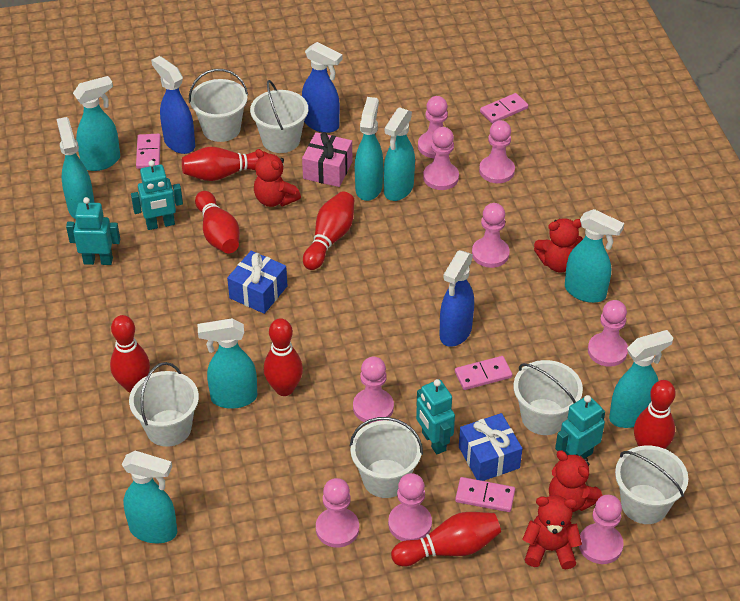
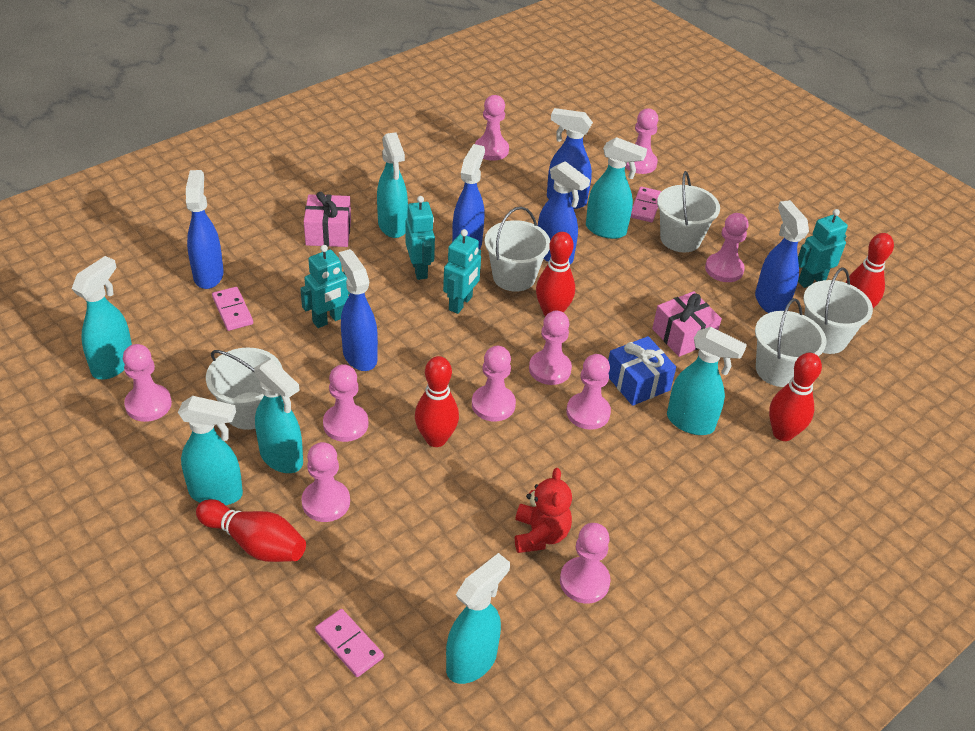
blue gift: [227,251,287,314] [459,413,522,481] = 2 -> [608,336,676,406] = 1
blue spray bottle: [151,56,195,154] [302,42,343,133] [440,250,474,347] = 3 -> [186,170,224,289] [339,249,378,371] [452,144,485,249] [538,161,590,264] [547,108,593,209] [755,200,809,313] = 6
pink domino: [136,134,161,169] [455,356,512,390] [455,477,515,512] [480,93,528,124] = 4 -> [212,287,253,331] [315,609,384,677] [631,187,662,222] = 3
pink gift: [302,132,352,187] = 1 -> [304,192,351,247] [652,291,722,357] = 2
pink pawn: [316,478,359,548] [353,357,394,424] [388,473,432,541] [418,96,451,158] [423,127,459,190] [472,203,510,268] [479,120,515,183] [579,495,624,564] [588,300,628,367] = 9 -> [123,344,172,422] [301,442,350,522] [323,364,368,442] [472,346,516,421] [475,95,509,161] [529,311,572,385] [560,523,611,603] [566,354,611,430] [625,108,659,174] [705,213,749,282] = 10
red bowling pin: [110,315,150,393] [182,147,269,181] [195,191,240,254] [264,318,303,396] [303,191,354,270] [391,512,501,566] [634,380,676,449] = 7 -> [196,499,306,562] [415,356,459,447] [536,232,575,317] [769,353,822,441] [845,233,894,308] = 5
red teddy bear: [254,149,301,207] [522,495,582,569] [534,218,583,272] [549,450,603,512] = 4 -> [515,468,572,553] = 1
turquoise spray bottle: [56,117,95,219] [73,76,120,171] [122,451,177,543] [197,318,257,409] [355,97,383,201] [383,107,415,201] [565,209,624,303] [609,330,673,428] = 8 -> [71,256,132,379] [178,396,243,505] [254,359,303,473] [377,132,408,238] [446,553,510,684] [586,137,647,239] [667,327,747,435] = 7
white bucket: [129,362,199,447] [189,69,248,142] [250,80,308,153] [350,417,423,498] [513,360,583,435] [615,446,688,524] = 6 -> [206,348,283,430] [485,207,550,292] [657,171,720,252] [755,298,826,387] [803,267,873,354] = 5

